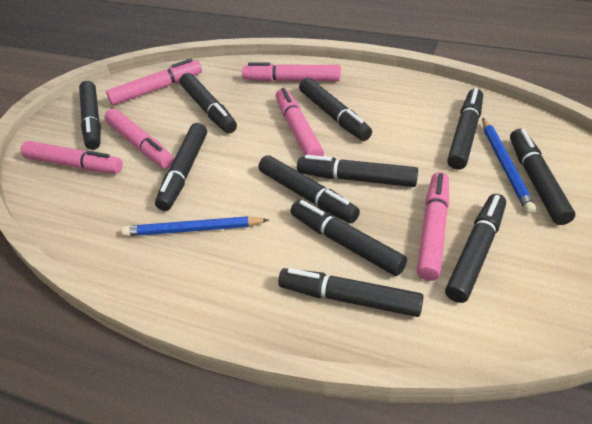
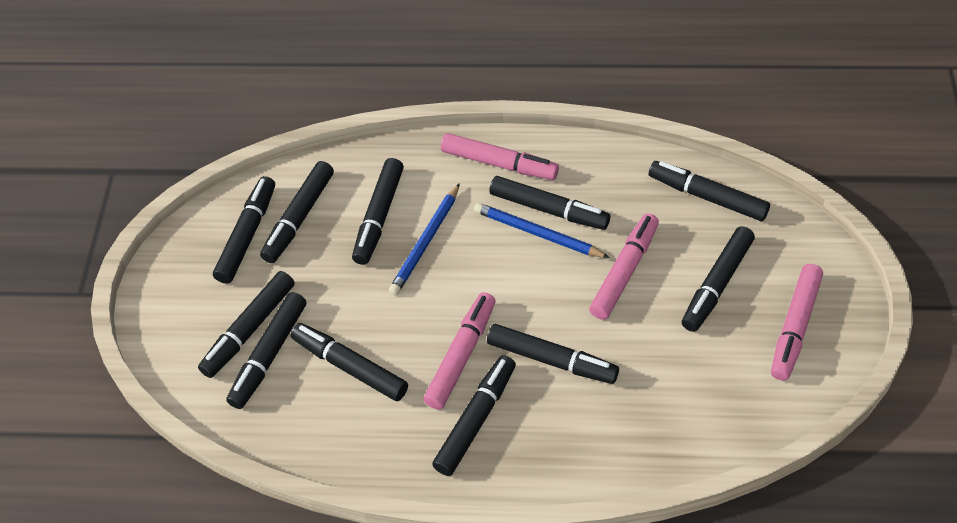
pink marker: [21,141,123,174] [105,109,174,168] [106,58,202,105] [242,62,341,82] [276,88,324,156] [417,172,449,281] = 6 -> [423,292,496,410] [441,133,559,180] [589,213,659,320] [771,264,823,380] = 4

